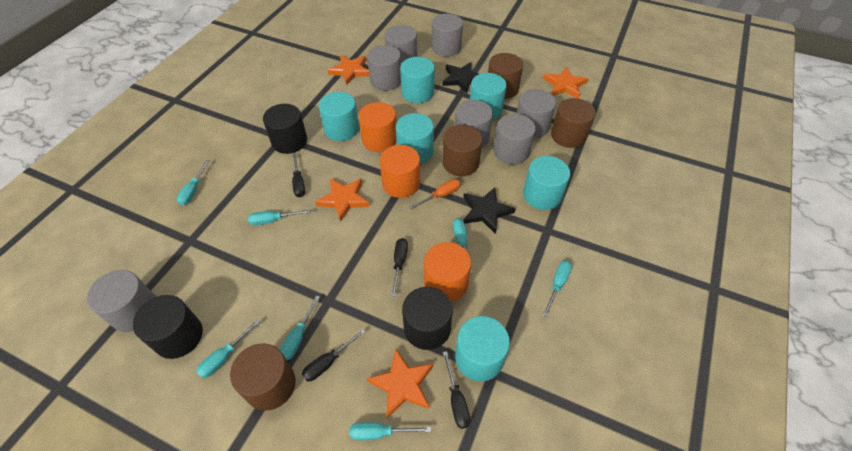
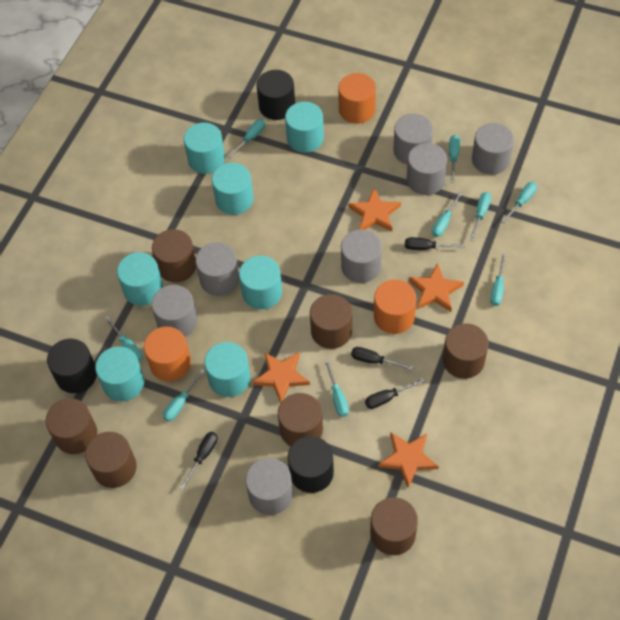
black star: [442,62,478,93] [463,187,515,234] = 2 -> none = 0
brown cylinder: [230,343,296,411] [442,125,482,176] [488,53,523,99] [551,98,595,148] = 4 -> [46,398,97,454] [85,432,137,488] [152,229,196,282] [278,393,323,446] [310,294,352,349] [370,497,418,555] [443,323,489,379] = 7
orange screwdriver: [409,179,461,209] = 1 -> none = 0
turquoise cylinder: [319,92,359,141] [396,113,434,163] [400,57,435,103] [455,316,510,381] [470,73,507,120] [523,156,570,210] = 6 -> [95,346,144,401] [117,252,163,306] [184,123,225,174] [204,342,251,397] [212,163,254,215] [239,256,282,309] [285,102,324,153] = 7
turquoise screwdriver: [177,160,210,206] [196,319,260,378] [248,210,311,225] [280,295,320,361] [350,422,431,440] [453,218,472,273] [543,260,572,317] = 7 -> [105,316,142,362] [163,370,205,422] [228,119,265,159] [325,360,349,417] [432,191,462,237] [449,135,460,183] [470,192,491,241] [490,253,506,306] [502,182,537,224] = 9

